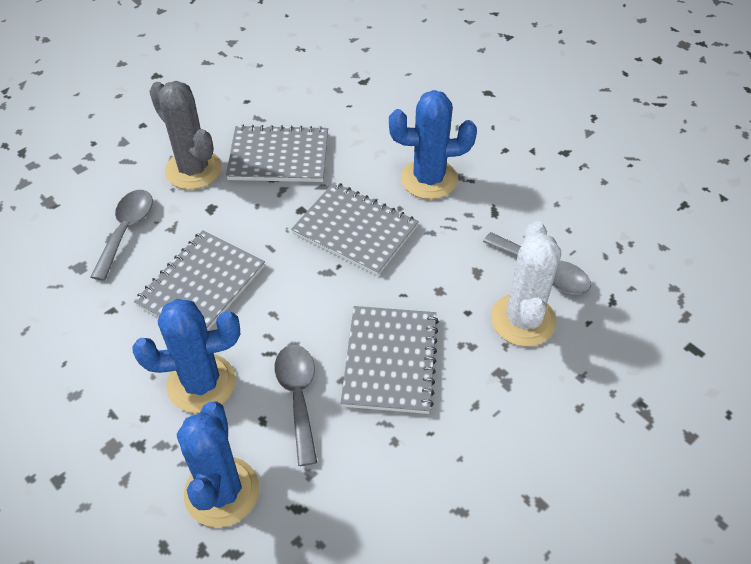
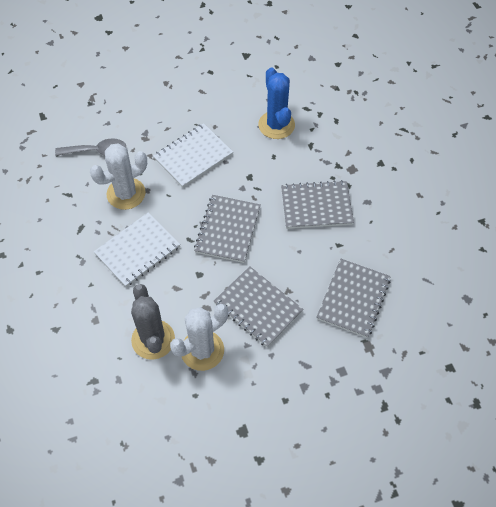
blue cactus: [132,299,240,413] [177,401,259,528] [389,90,477,199] = 3 -> [258,67,295,139] = 1
grey spoon: [90,190,153,281] [274,345,317,466] [483,232,591,294] = 3 -> [55,138,126,156] = 1
white cactus: [491,221,561,346] = 1 -> [90,143,147,210] [170,304,228,371] = 2
white notebook: none = 0 -> [94,212,180,287] [153,123,233,188] = 2

